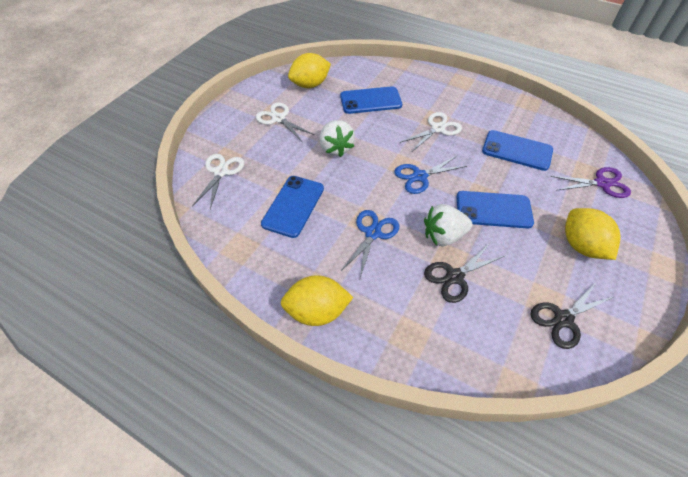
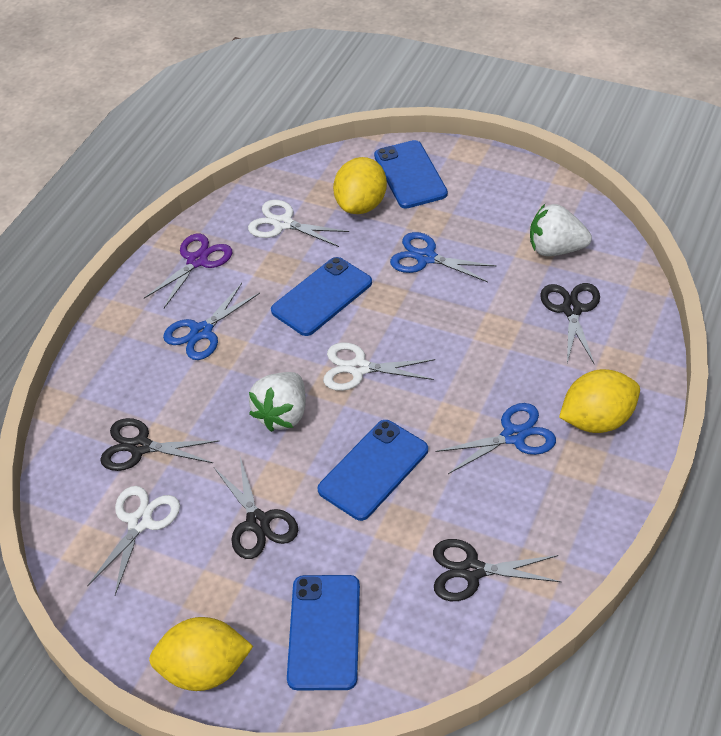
black scissors: [424,243,505,303] [531,282,614,349] = 2 -> [100,418,219,471] [214,457,298,559] [433,539,561,601] [540,283,600,363] = 4
blue scissors: [341,210,399,278] [394,156,467,194] = 2 -> [163,283,260,360] [390,232,497,282] [436,403,556,474] = 3

